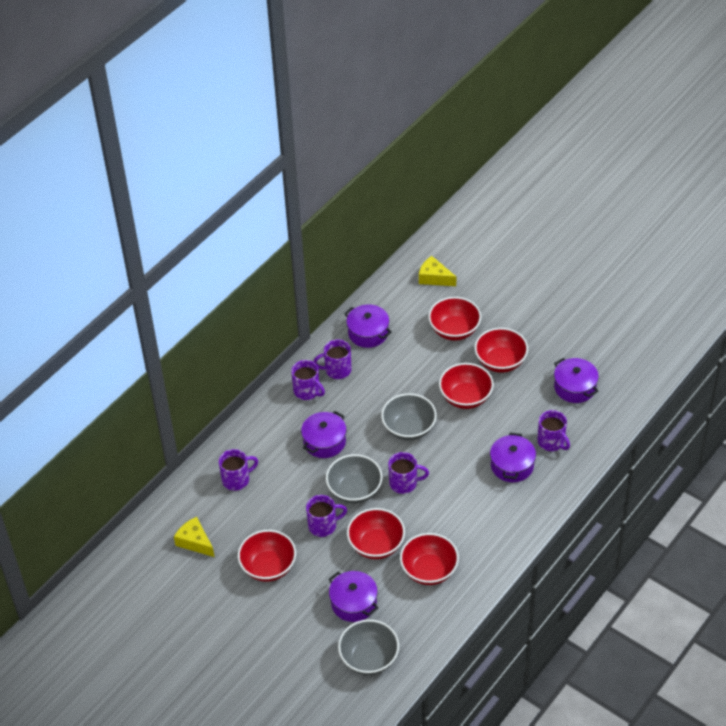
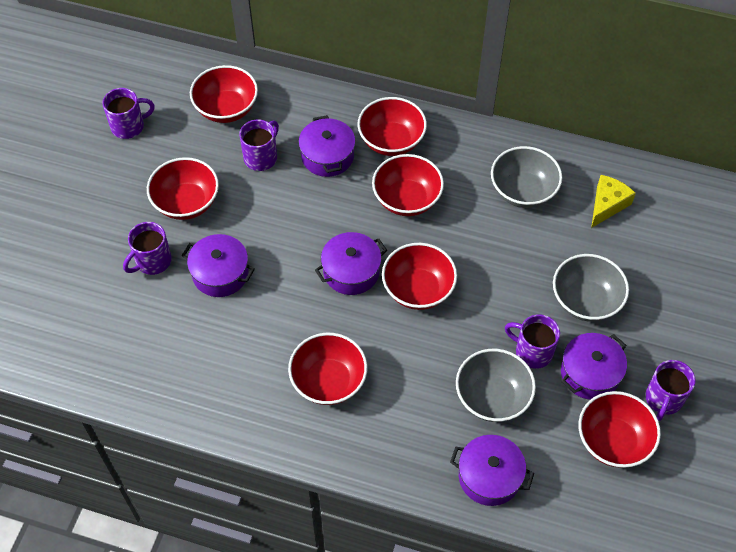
purple mug: [219,449,258,491] [291,360,325,400] [306,495,347,537] [313,339,352,379] [388,452,429,494] [537,410,570,451] = 6 -> [102,88,155,139] [123,222,172,275] [239,119,279,171] [505,314,560,369] [645,360,696,421] = 5
red bowl: [238,530,296,582] [347,508,405,559] [400,533,459,585] [428,297,481,340] [439,363,494,409] [474,328,528,373] = 6 -> [147,157,219,220] [190,65,258,123] [288,333,367,405] [358,97,427,156] [372,154,444,216] [382,243,457,310] [579,391,661,468] = 7
yellow cheese: [174,517,214,557] [419,256,456,286] = 2 -> [591,175,636,228] = 1

